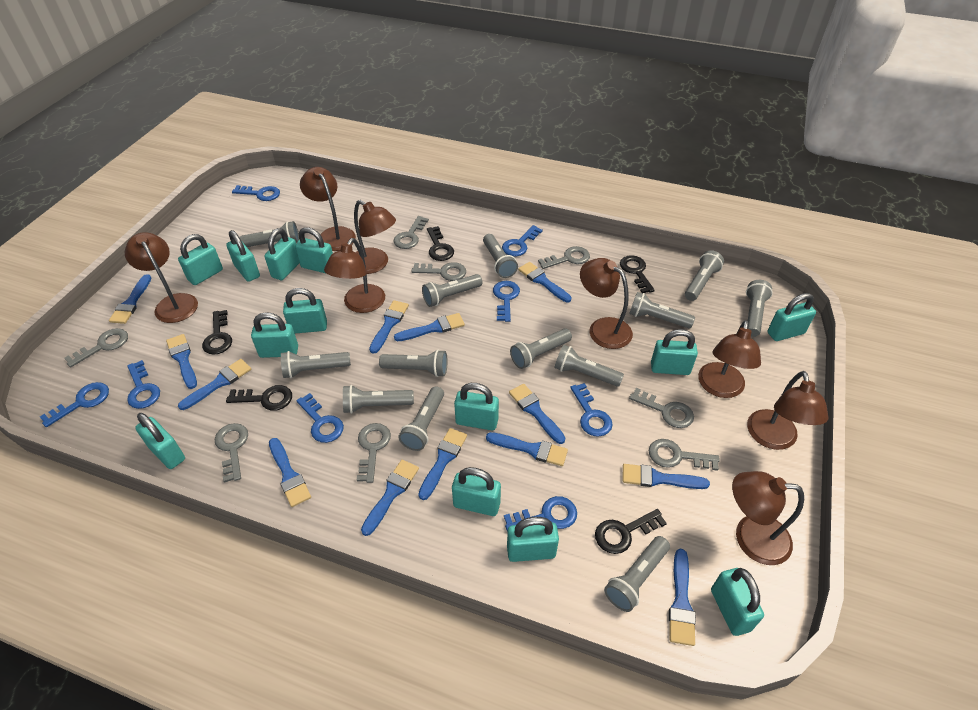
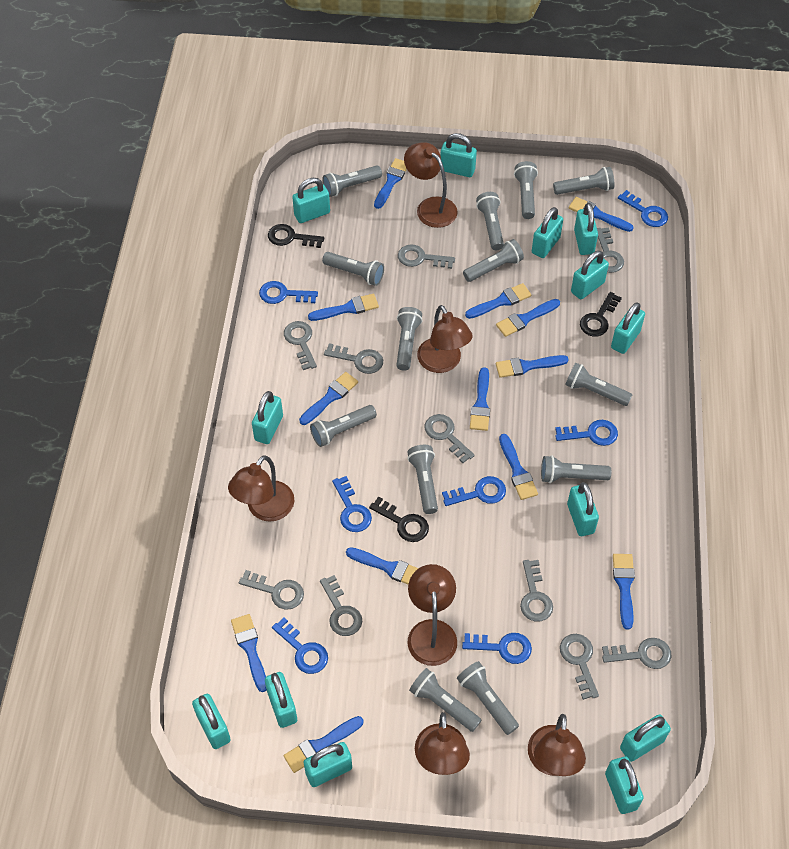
black key: [202,310,232,355] [226,385,292,411] [427,226,454,261] [595,509,667,554] [620,255,655,293] = 5 -> [268,224,324,248] [369,496,429,542] [580,292,622,337] = 3
blue key: [40,382,109,427] [127,360,160,409] [232,185,280,201] [296,393,344,443] [493,281,520,322] [502,225,543,256] [504,496,577,532] [570,383,613,437] = 8 -> [259,281,318,304] [272,618,328,674] [332,476,372,532] [442,476,506,506] [462,633,532,664] [555,420,618,446] [618,190,668,227] = 7
brown lamp: [125,232,198,323] [300,167,356,251] [324,238,385,313] [354,200,396,274] [580,258,633,349] [698,320,761,398] [732,471,804,565] [747,371,828,450] = 8 -> [228,455,295,522] [404,142,458,228] [407,564,457,666] [415,712,470,775] [417,305,473,373] [528,714,586,776] = 6
grey key: [64,328,128,367] [215,423,248,483] [357,423,391,483] [394,216,429,249] [412,262,466,281] [538,246,590,269] [629,388,694,428] [649,439,720,471] = 8 -> [239,570,304,610] [284,321,317,370] [320,575,362,636] [324,343,383,374] [398,244,455,269] [424,414,475,463] [520,560,553,621] [560,634,599,700] [597,227,624,273] [602,638,671,669] = 10

